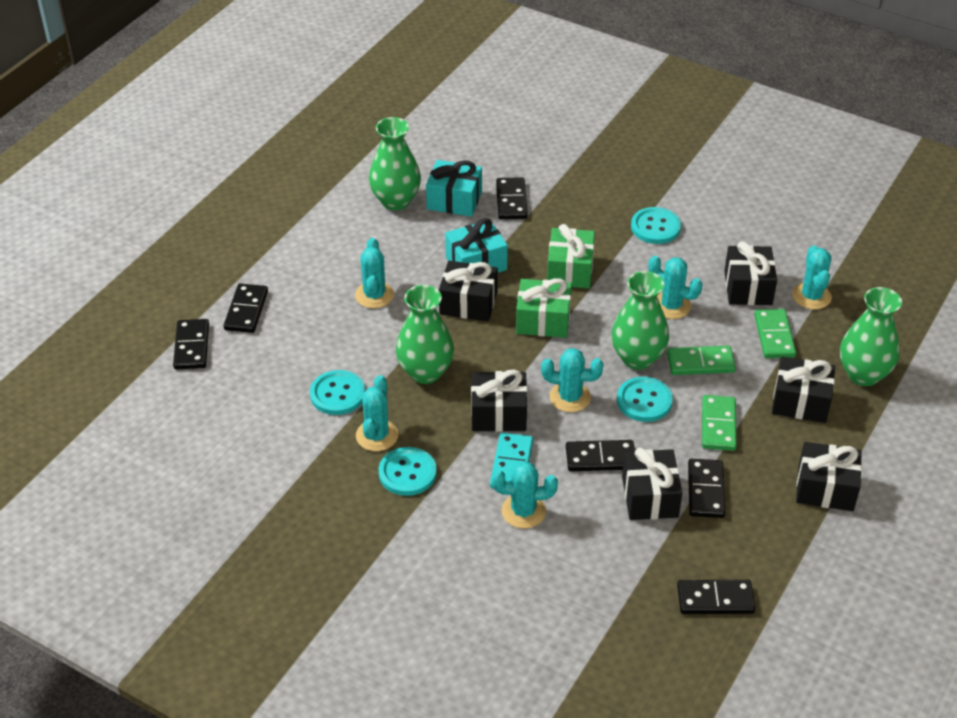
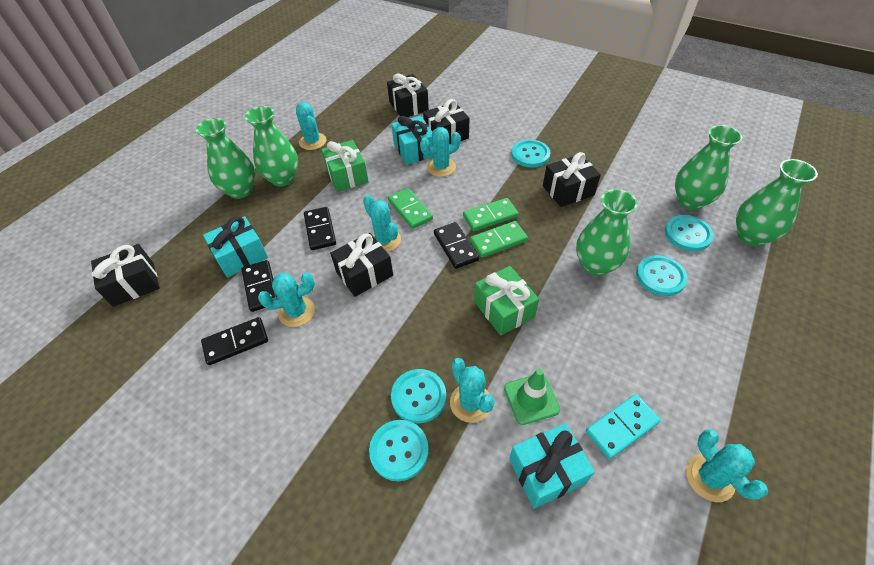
black domino: [173,319,209,369] [224,284,268,333] [496,177,528,219] [566,440,635,471] [677,580,755,614] [688,459,725,518] = 6 -> [201,317,268,365] [242,260,277,312] [304,207,336,250] [434,222,479,269] = 4
black gift: [439,261,498,322] [471,370,527,432] [622,448,682,520] [724,242,777,305] [772,356,835,423] [796,442,862,511] = 6 -> [91,244,160,307] [330,233,393,297] [387,74,429,117] [423,99,469,145] [543,152,601,207] = 5
green traffic cone: none = 0 -> [504,369,560,425] = 1
green vase: [369,117,421,210] [396,285,454,384] [611,271,669,370] [840,287,902,386] = 4 -> [196,118,255,199] [245,106,298,186] [576,189,638,276] [675,125,742,210] [736,159,818,246] = 5
turquoise button: [310,370,365,415] [379,447,437,496] [617,377,673,422] [631,207,681,244] = 4 -> [369,420,429,481] [391,369,446,424] [511,139,550,168] [636,255,688,296] [665,215,714,251] = 5
turquoise gift: [426,160,482,217] [445,218,508,273] = 2 -> [203,216,268,278] [391,115,433,165] [509,423,595,508] = 3

